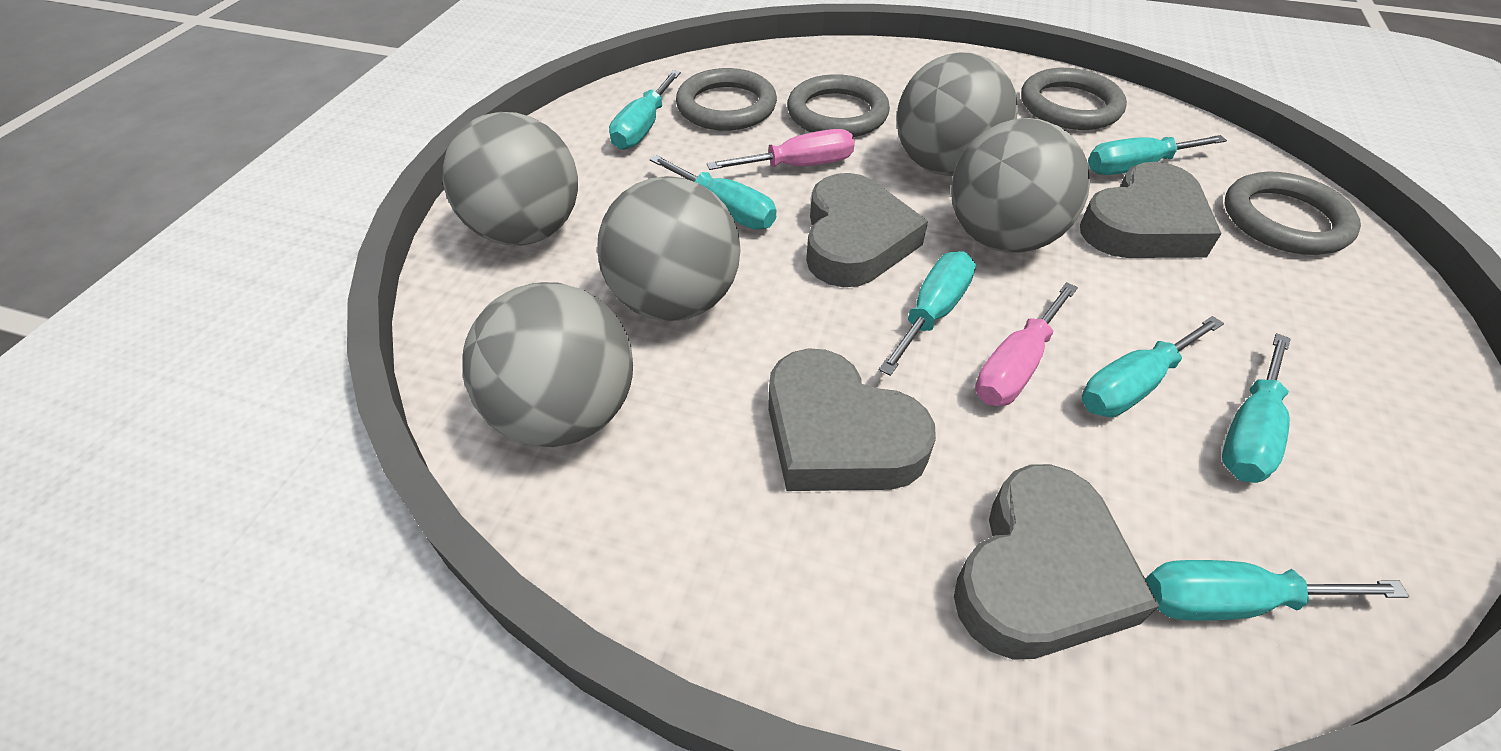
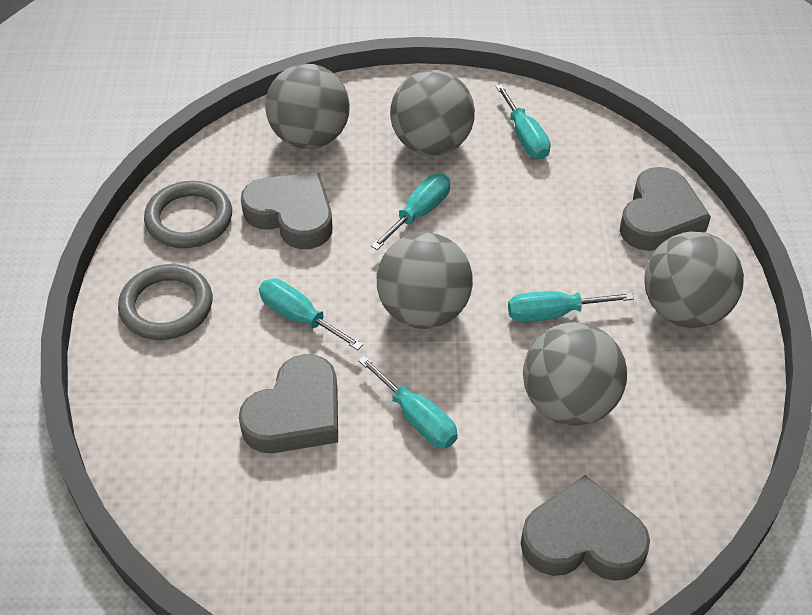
grey ring: [676,68,777,131] [787,74,890,137] [1021,68,1127,130] [1225,172,1361,255] = 4 -> [118,264,212,340] [144,181,232,248] = 2
pink screwdriver: [707,129,855,170] [975,282,1078,406] = 2 -> none = 0
turquoise screwdriver: [609,70,681,150] [650,155,777,230] [879,251,976,376] [1082,316,1224,417] [1088,135,1227,175] [1146,560,1409,621] [1222,333,1291,483] = 7 -> [259,279,363,350] [358,356,458,448] [371,174,450,250] [495,84,551,159] [508,291,634,322] = 5

